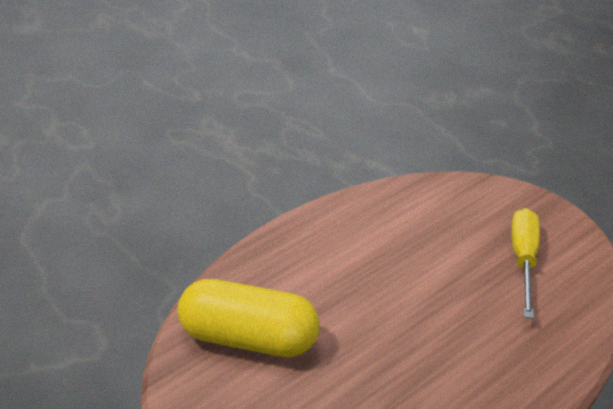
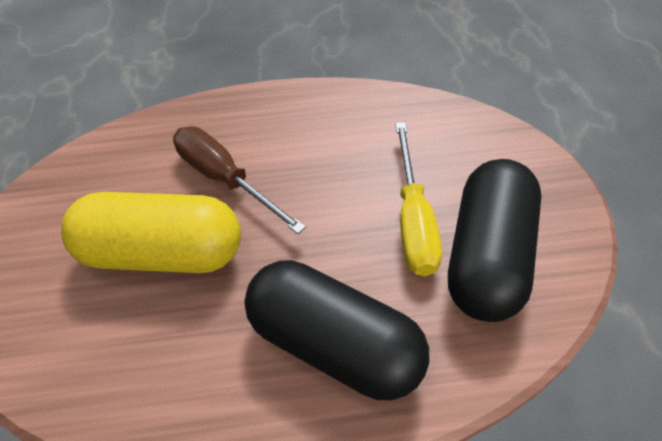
black capsule: none = 0 -> [244,260,429,401] [448,159,541,322] = 2
brown screwdriver: none = 0 -> [173,126,306,234] = 1

